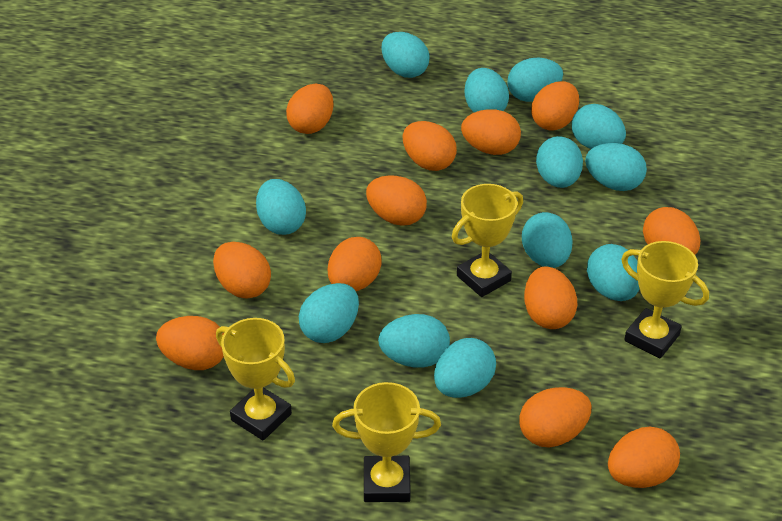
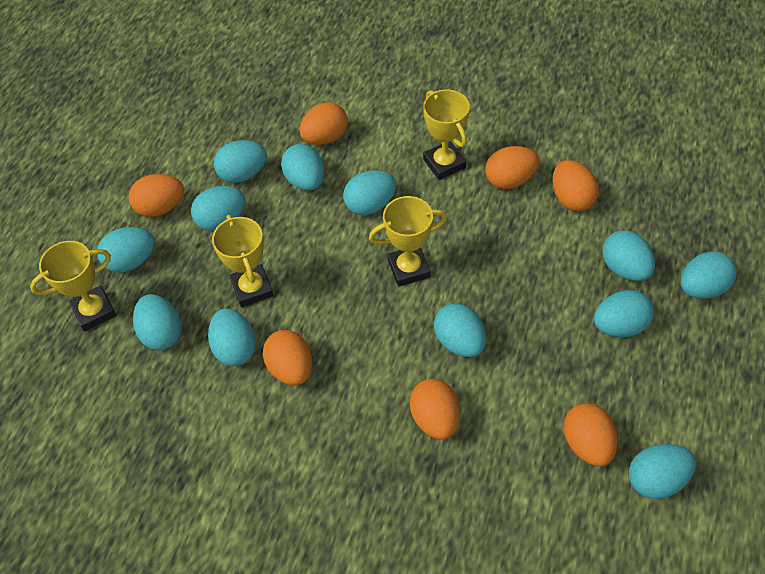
orange egg: [156,316,224,370] [213,242,271,299] [286,84,334,134] [328,237,382,291] [366,175,427,226] [403,121,457,171] [461,109,521,155] [519,387,591,448] [524,266,577,329] [531,81,579,131] [608,427,680,488] [643,207,700,255] = 12 -> [129,174,184,217] [263,330,312,386] [299,102,348,145] [410,379,460,440] [485,146,539,189] [553,160,599,211] [563,403,618,466] = 7

